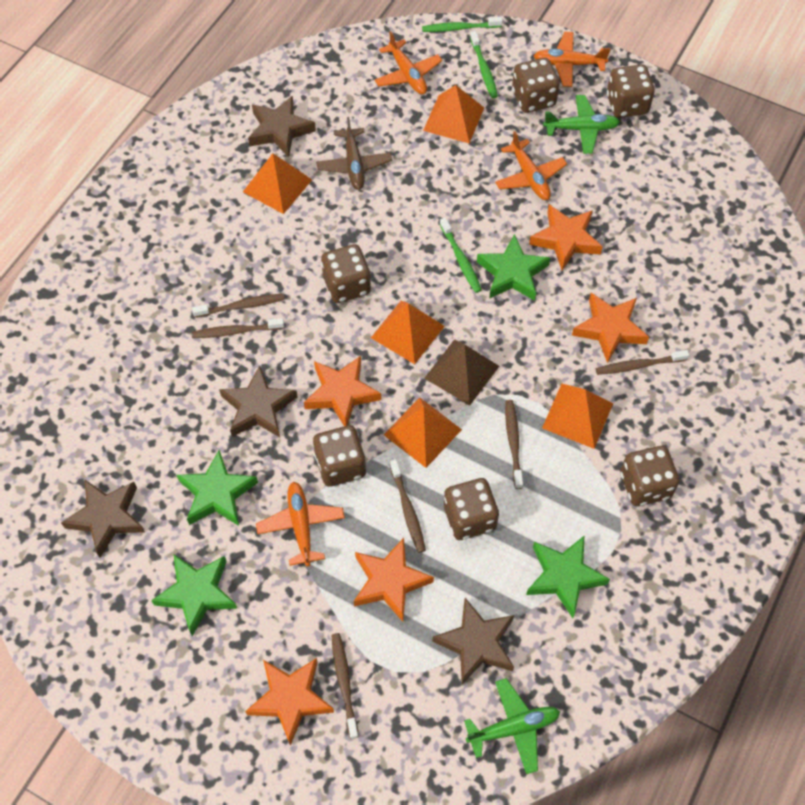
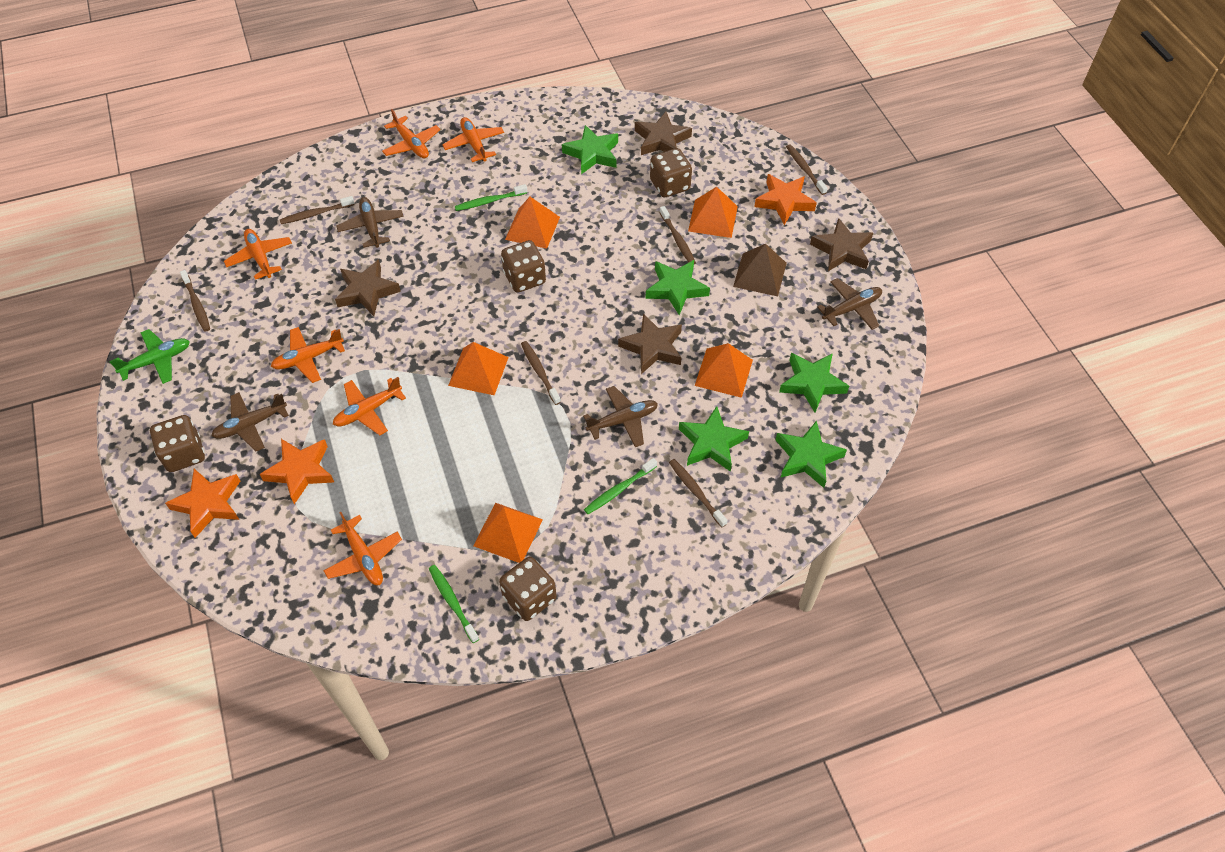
brown dice: [313,425,366,487] [321,244,371,303] [444,478,499,540] [512,58,560,113] [607,64,655,118] [620,446,680,506] = 6 -> [150,415,205,472] [499,557,557,621] [501,240,546,293] [650,148,692,197] = 4
brown plane: [316,117,392,190] = 1 -> [212,392,289,451] [336,197,404,248] [583,386,658,447] [817,278,882,330] = 4
green plane: [464,678,560,774] [543,95,620,154] = 2 -> [109,329,190,384] = 1
green star: [151,555,237,636] [177,450,258,526] [477,234,551,301] [526,536,610,618] = 4 -> [562,125,618,174] [645,260,710,315] [679,406,749,472] [776,420,847,488] [779,353,849,413] = 5
orange plane: [256,482,345,567] [374,31,442,94] [495,131,567,200] [534,32,611,87] = 4 -> [224,229,292,280] [271,327,345,383] [323,512,402,585] [333,377,406,435] [382,109,440,158] [442,117,504,162] = 6
orange star: [245,658,334,746] [304,356,381,426] [354,538,434,622] [529,205,603,270] [572,293,649,363] = 5 -> [165,469,240,538] [260,439,334,504] [754,174,817,225] = 3

